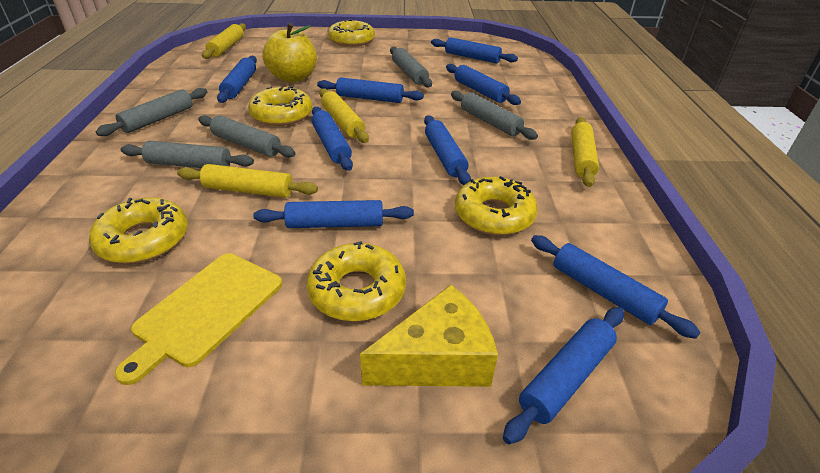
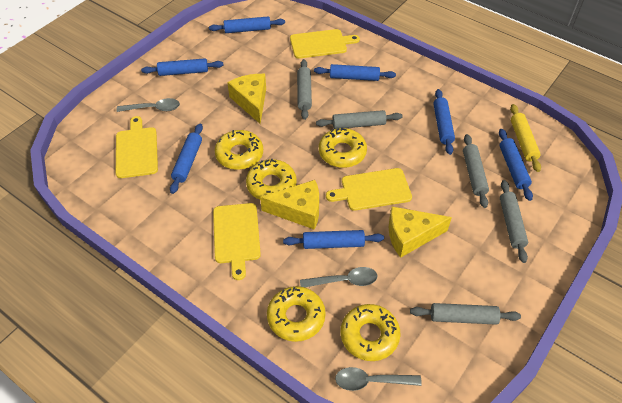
blue rolling pin: [217,56,257,103] [253,200,414,228] [312,106,353,171] [317,77,424,103] [424,115,471,185] [431,37,518,63] [446,64,521,105] [503,307,624,444] [531,235,700,339] = 9 -> [141,58,223,76] [170,123,203,194] [209,16,285,33] [283,230,384,249] [314,64,396,81] [433,89,455,155] [499,129,533,201] = 7
grey spoon: none = 0 -> [116,98,180,112] [300,267,377,287] [335,367,422,391] = 3
yellow apple: [263,23,317,83] = 1 -> none = 0
yellow cheese: [360,285,498,387] = 1 -> [227,74,266,124] [260,180,319,230] [389,207,452,258] = 3
yellow cutting board: [115,253,282,385] = 1 -> [116,116,158,178] [213,203,261,280] [290,29,360,59] [326,168,412,211] = 4
yellow rolling pin: [177,164,318,198] [202,23,246,59] [319,88,369,143] [571,117,599,187] = 4 -> [510,104,541,172] = 1

